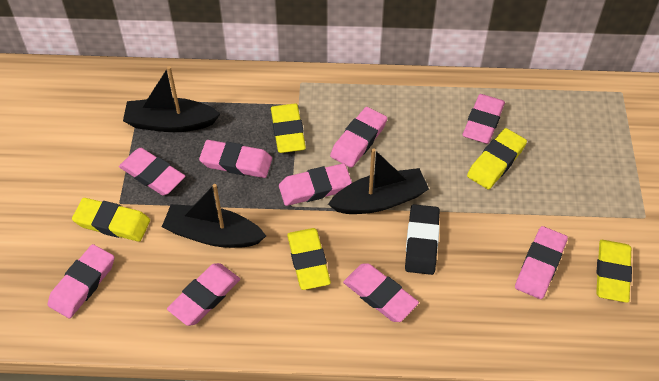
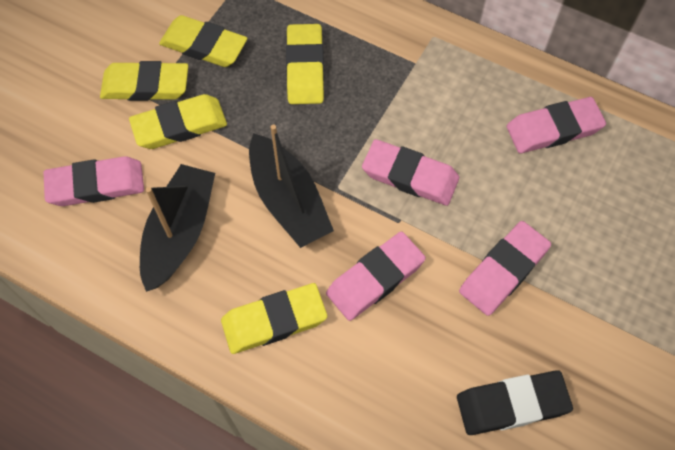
black boat: [123,66,221,132] [162,184,266,248] [328,148,429,214] = 3 -> [140,164,215,292] [249,125,334,248] = 2
pink eraser: [48,244,114,318] [119,148,185,196] [167,263,240,326] [199,140,272,178] [279,163,352,206] [330,107,387,168] [343,263,419,322] [463,94,505,144] [515,226,568,299] = 9 -> [43,156,144,206] [326,232,426,321] [362,139,459,206] [459,221,551,316] [507,97,606,153] = 5

